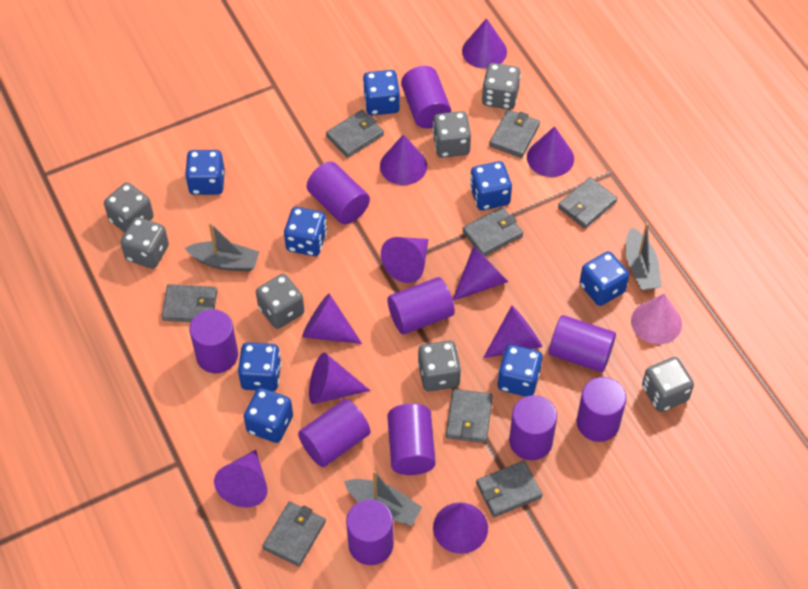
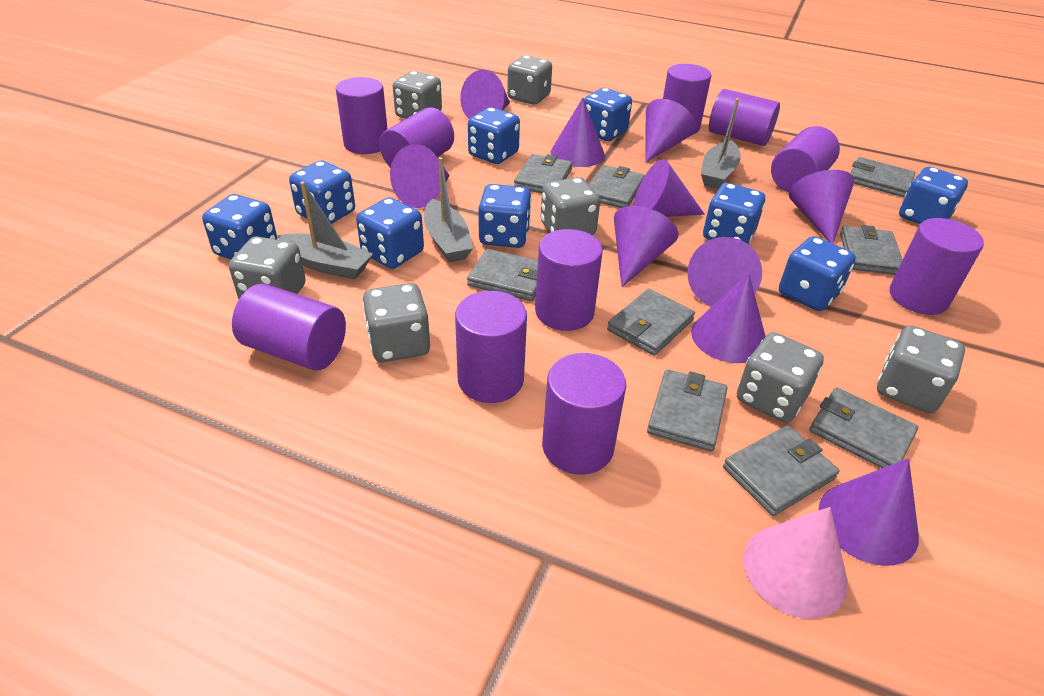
blue dice: [185,150,225,195] [238,342,281,391] [244,388,293,443] [284,207,327,256] [363,70,400,115] [470,161,512,210] [497,344,542,397] [580,251,629,306] = 8 -> [202,194,277,259] [289,160,355,224] [356,197,424,269] [468,107,520,164] [478,184,531,248] [584,88,632,141] [703,183,765,244] [779,236,856,311] [899,167,968,224] = 9
grey wallet: [162,284,217,322] [262,501,326,567] [326,110,384,158] [446,389,493,443] [462,207,523,256] [476,461,542,517] [489,109,540,158] [558,177,617,229] = 8 -> [467,249,538,301] [514,154,572,193] [589,165,645,208] [607,288,695,356] [647,369,727,452] [723,425,840,516] [809,387,918,468] [840,225,903,275] [850,157,915,197] = 9

